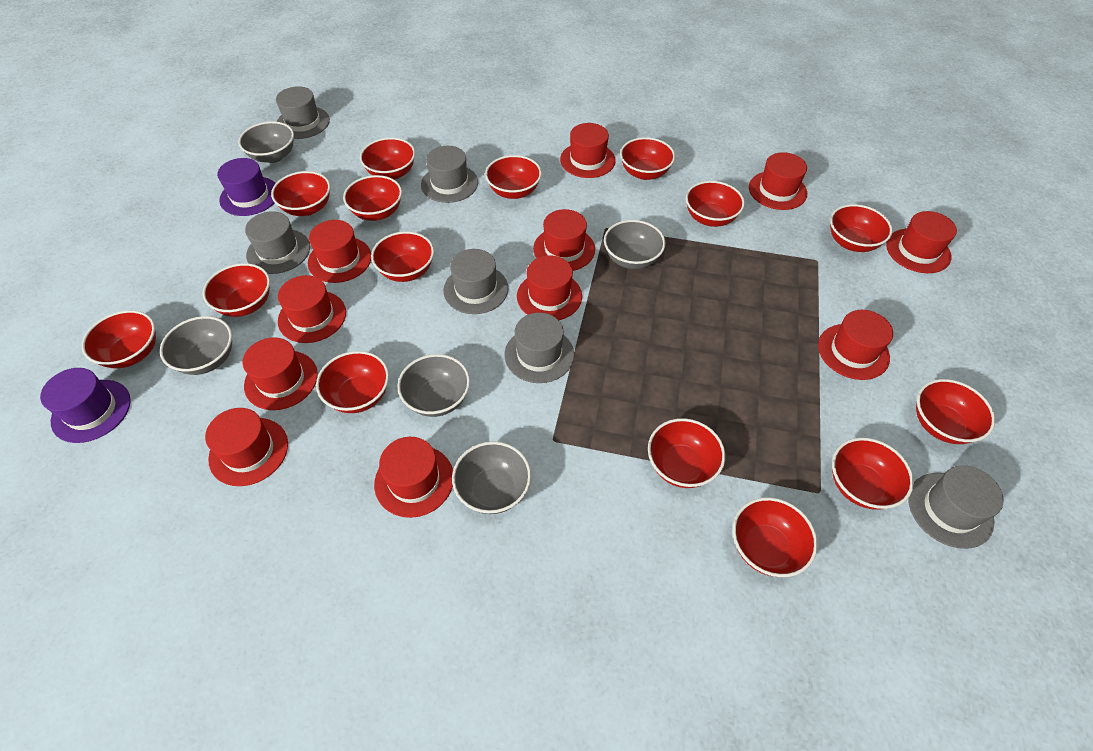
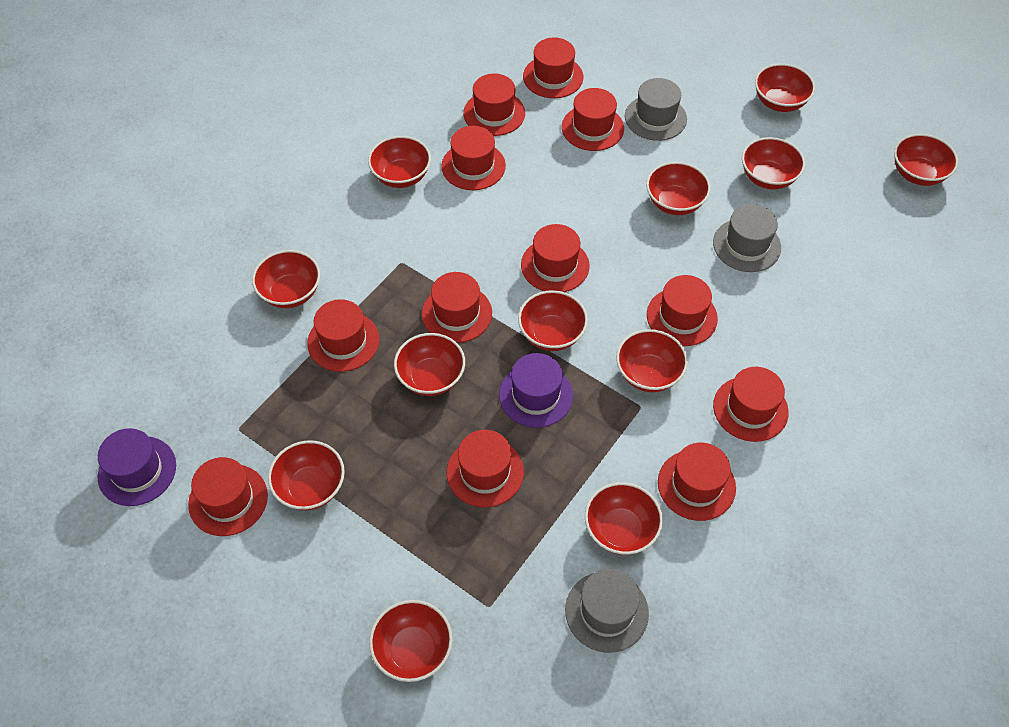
grey bowl: [160,316,232,375] [238,121,294,163] [397,354,470,417] [452,442,531,514] [604,220,665,269] = 5 -> none = 0
grey hat: [245,211,310,274] [276,86,330,139] [421,146,478,203] [443,249,508,314] [504,313,574,383] [908,465,1004,549] = 6 -> [565,569,649,653] [625,78,687,141] [713,204,781,272] = 3
red bowl: [82,310,156,368] [203,263,270,317] [271,171,330,216] [316,351,389,413] [343,175,402,221] [360,138,415,180] [371,231,434,282] [485,155,542,199] [620,137,675,180] [648,418,725,488] [686,181,745,227] [733,497,818,577] [830,204,892,252] [832,438,914,510] [916,379,995,444] = 15 -> [252,250,320,308] [268,440,345,510] [368,136,431,188] [369,600,453,682] [394,333,465,396] [518,290,588,351] [585,482,663,555] [616,329,688,392] [646,162,711,215] [742,137,805,190] [755,64,815,112] [894,134,958,186] = 12
red hat: [205,408,288,486] [243,337,318,410] [278,275,346,343] [308,220,371,283] [374,437,453,518] [517,255,582,320] [533,209,595,271] [560,123,616,178] [749,152,807,210] [818,310,893,380] [886,211,957,273] = 11 -> [188,457,268,536] [307,299,379,372] [422,272,492,343] [441,126,506,190] [447,430,524,507] [463,74,525,136] [521,224,590,292] [523,37,583,98] [562,88,624,151] [647,275,718,346] [658,443,736,521] [713,367,789,442] = 12

